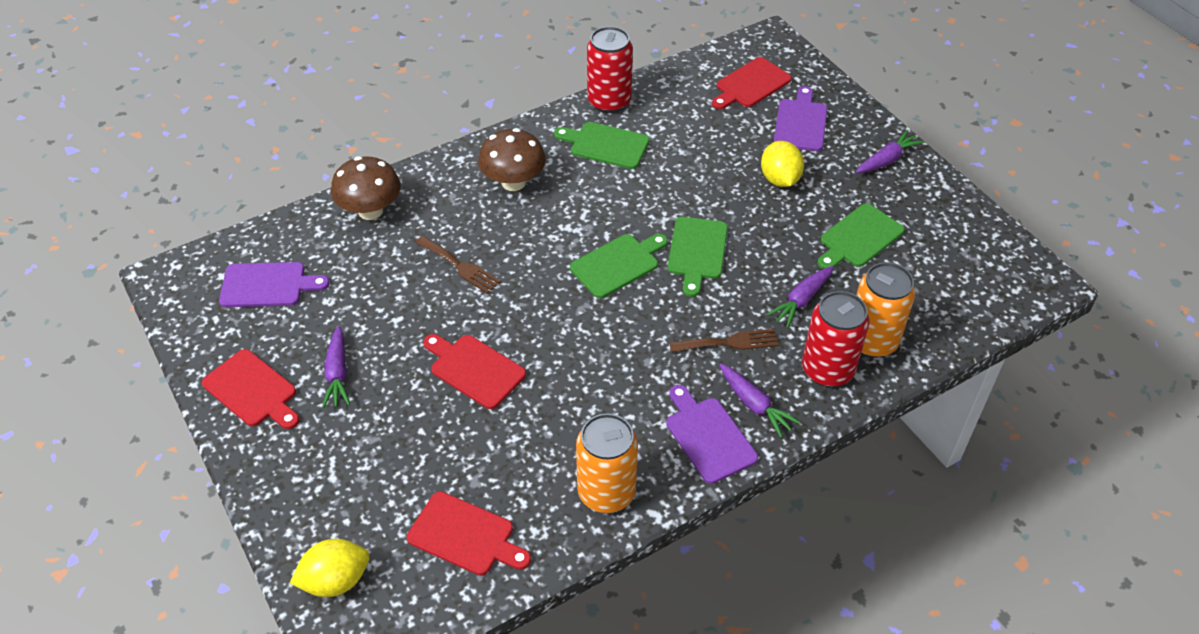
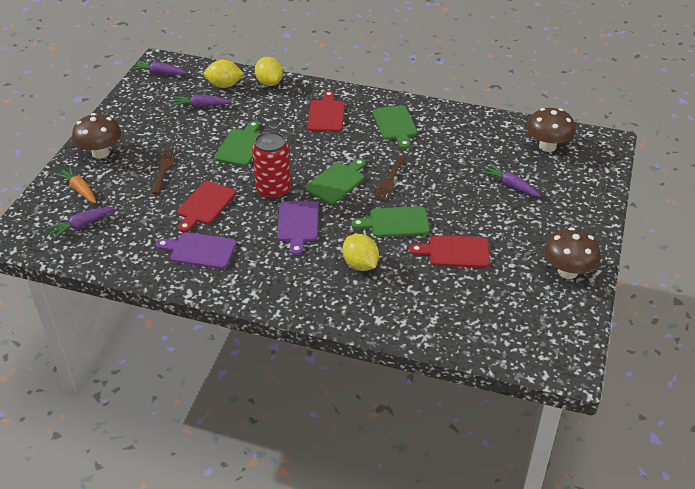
brown mushroom: [331,156,401,220] [478,128,546,191] = 2 -> [72,113,122,159] [527,108,575,152] [544,227,601,279] = 3
orange can: [576,413,638,513] [856,262,916,358] = 2 -> none = 0
orange carrot: none = 0 -> [55,167,96,203] = 1
purple cutting board: [219,262,329,307] [666,385,758,484] [774,86,827,151] = 3 -> [156,232,236,269] [277,201,319,255] = 2
red can: [587,26,633,113] [802,291,870,387] = 2 -> [252,131,291,200] = 1
red cutting board: [202,349,300,429] [407,491,531,576] [423,334,526,409] [712,57,792,109] = 4 -> [177,181,236,233] [307,91,345,132] [410,235,490,268] = 3
yellow lemon: [290,539,370,597] [761,141,804,187] = 2 -> [204,60,244,88] [255,57,283,86] [342,234,379,271] = 3

